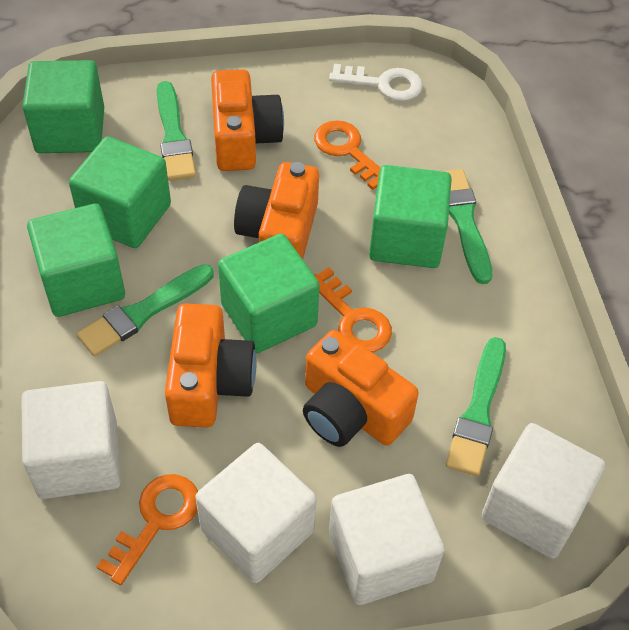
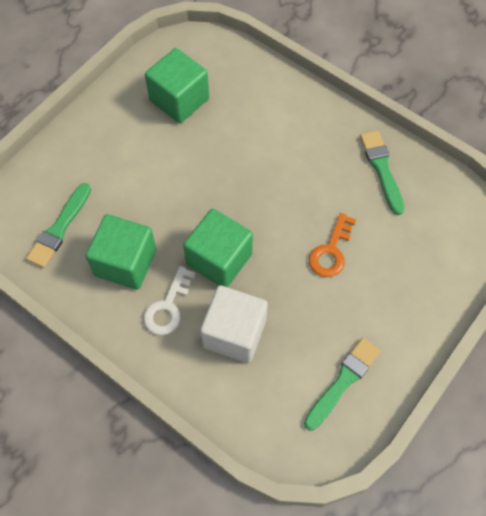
green brush: [77,264,214,356] [156,81,196,181] [443,169,492,284] [446,337,506,476] = 4 -> [26,183,91,268] [304,338,381,430] [360,131,405,215] = 3
green cube: [22,60,104,153] [27,203,125,317] [69,136,171,248] [218,234,320,353] [369,165,452,268] = 5 -> [86,214,156,290] [145,48,209,123] [183,209,253,287] = 3
orange camera: [165,303,256,428] [211,69,284,171] [234,162,319,259] [303,330,419,447] = 4 -> none = 0
orange key: [97,474,198,585] [314,120,381,190] [314,267,392,353] = 3 -> [309,213,356,277] = 1
white cube: [21,381,121,499] [195,443,317,583] [329,474,445,605] [482,423,606,559] = 4 -> [200,285,268,363] = 1

